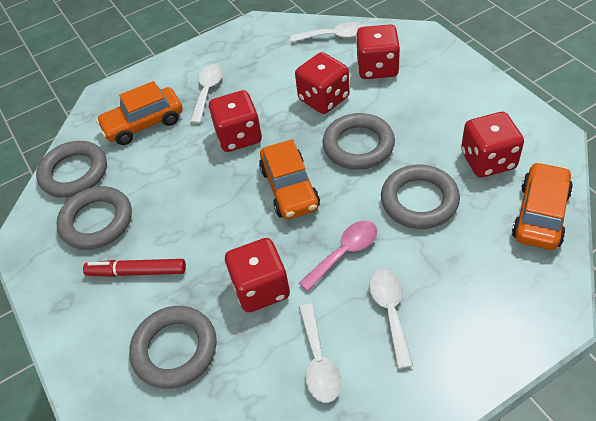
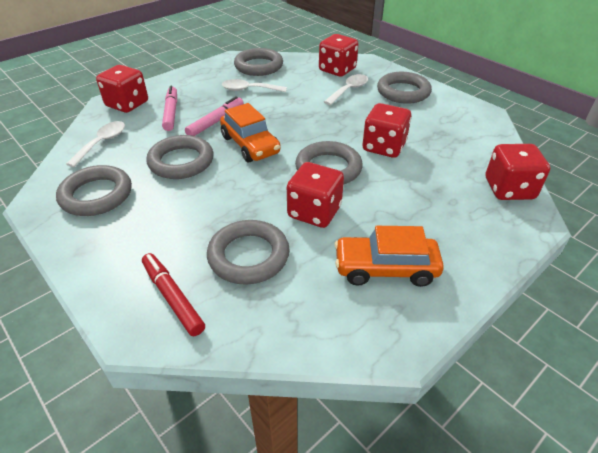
grey ring: [36,141,107,198] [56,186,132,250] [129,306,217,389] [323,113,395,170] [381,164,460,229] = 5 -> [56,165,132,216] [146,135,213,179] [207,220,290,285] [234,48,283,76] [295,141,362,185] [377,72,432,104] = 6
orange car: [96,81,183,145] [259,139,320,219] [512,162,573,250] = 3 -> [220,103,281,162] [334,226,444,287] = 2
pink marker: none = 0 -> [162,86,177,131] [185,96,243,136] = 2
pink spoon: [299,221,377,292] = 1 -> none = 0
white spoon: [190,64,223,124] [291,22,365,42] [299,303,342,403] [369,269,413,369] = 4 -> [66,121,125,167] [222,79,287,92] [324,74,368,105] = 3

